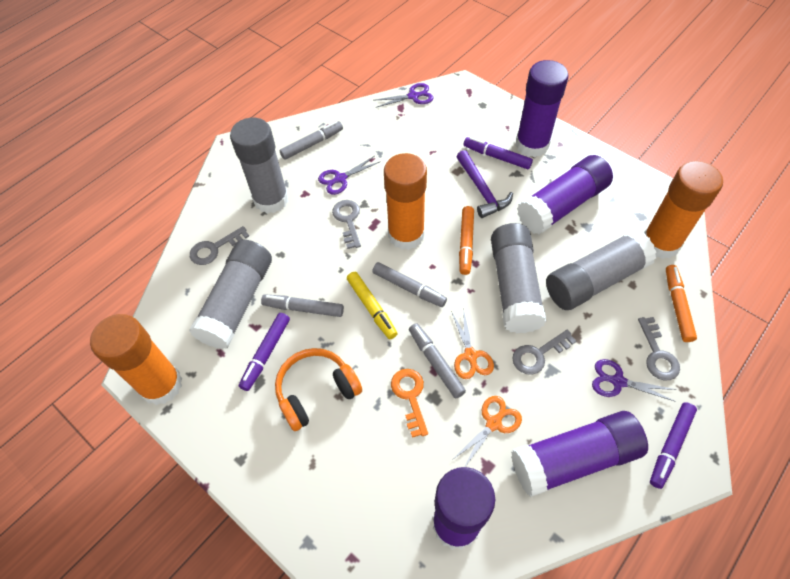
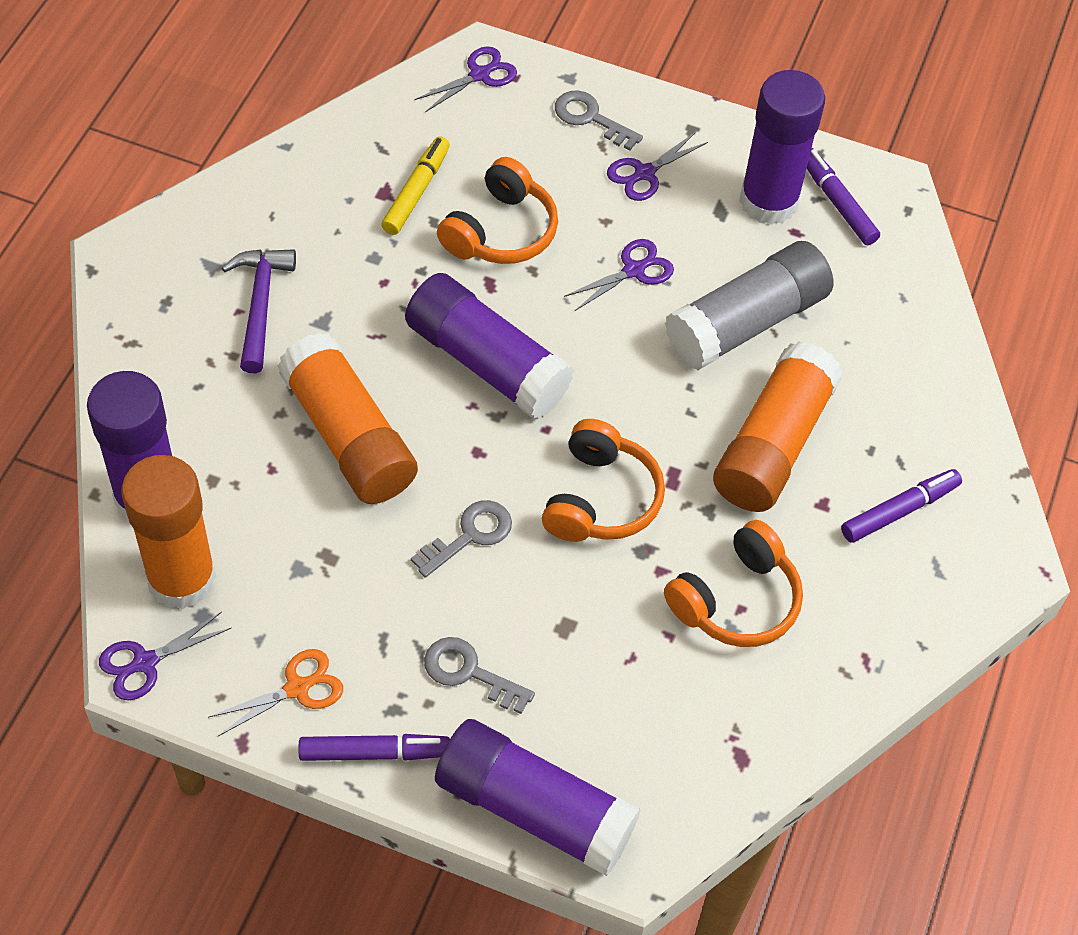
grey glue stick: [189,240,272,349] [230,118,289,214] [491,223,547,333] [546,230,656,310] = 4 -> [665,241,834,371] = 1
grey key: [190,226,249,265] [332,200,361,249] [512,330,576,375] [638,317,680,380] = 4 -> [411,500,512,578] [424,637,535,714] [555,90,643,151] = 3
grey marker: [261,294,344,317] [280,121,343,160] [372,262,447,307] [409,323,466,398] = 4 -> none = 0
orange headphones: [275,348,362,431] = 1 -> [437,157,558,264] [542,419,665,542] [664,520,803,647] = 3
orange key: [391,369,428,438] = 1 -> none = 0
orange marker: [459,206,474,275] [666,265,697,342] = 2 -> none = 0
orange scissors: [451,308,494,379] [452,396,522,467] = 2 -> [208,649,343,736] = 1
purple scissors: [318,156,381,195] [375,83,434,108] [592,359,676,402] = 3 -> [99,612,231,701] [414,47,517,112] [564,239,674,311] [607,132,708,201] = 4

